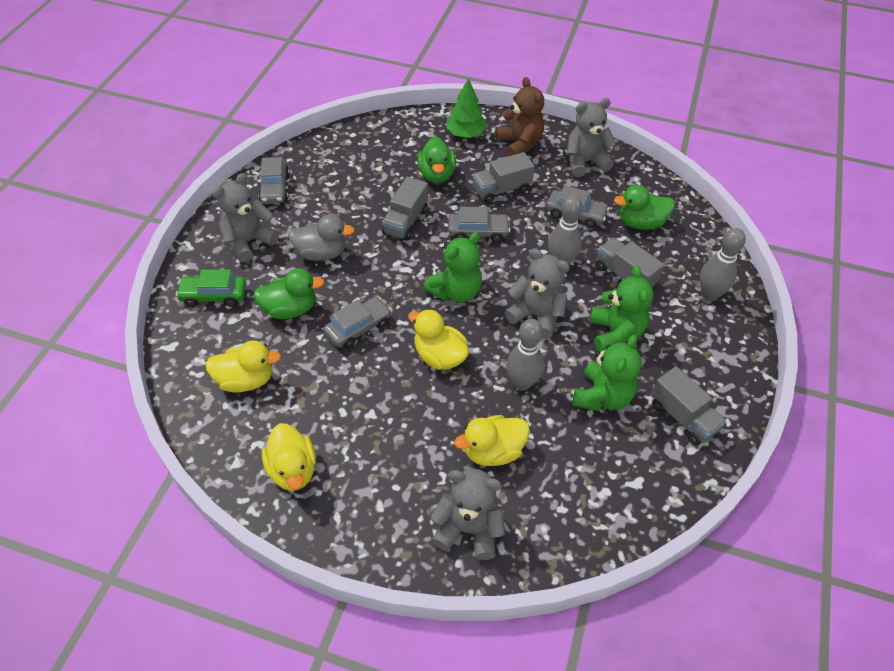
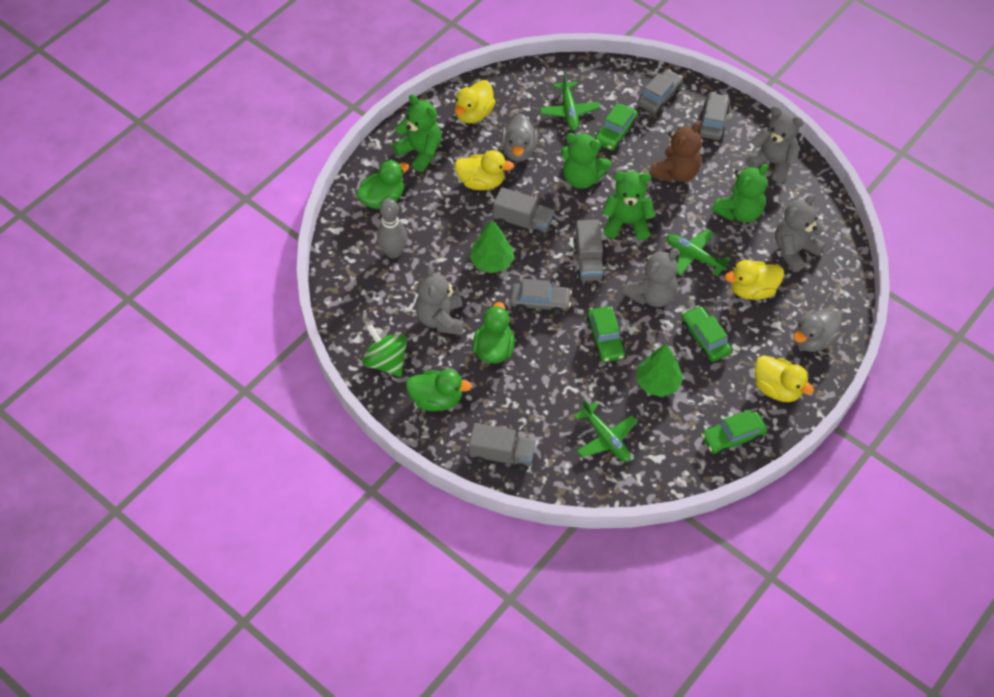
green car: [176,270,246,307] = 1 -> [586,306,626,362] [595,103,638,151] [681,305,732,362] [701,410,767,456] = 4
green plane: none = 0 -> [540,72,600,131] [574,399,637,462] [666,229,730,276] = 3
green spinning top: none = 0 -> [362,324,407,377] = 1
green teddy bear: [423,232,482,302] [572,335,642,411] [590,265,654,352] = 3 -> [392,94,441,172] [561,133,611,189] [602,171,656,240] [712,163,769,222] = 4
green tree: [446,78,487,138] = 1 -> [469,220,514,273] [636,344,683,397] = 2
grey bowling pin: [506,319,544,390] [548,196,583,265] [700,228,746,301] = 3 -> [376,198,408,258] = 1
grey car: [258,157,289,204] [324,297,392,349] [448,207,510,242] [546,185,610,228] = 4 -> [510,279,572,315] [638,69,683,114] [698,92,731,140] = 3
grey duck: [288,214,355,261] = 1 -> [501,114,538,162] [794,307,842,352] = 2
grey truck: [382,177,428,241] [473,152,535,203] [596,238,664,287] [651,366,726,445] = 4 -> [469,423,536,471] [493,187,554,238] [573,220,605,281] = 3

